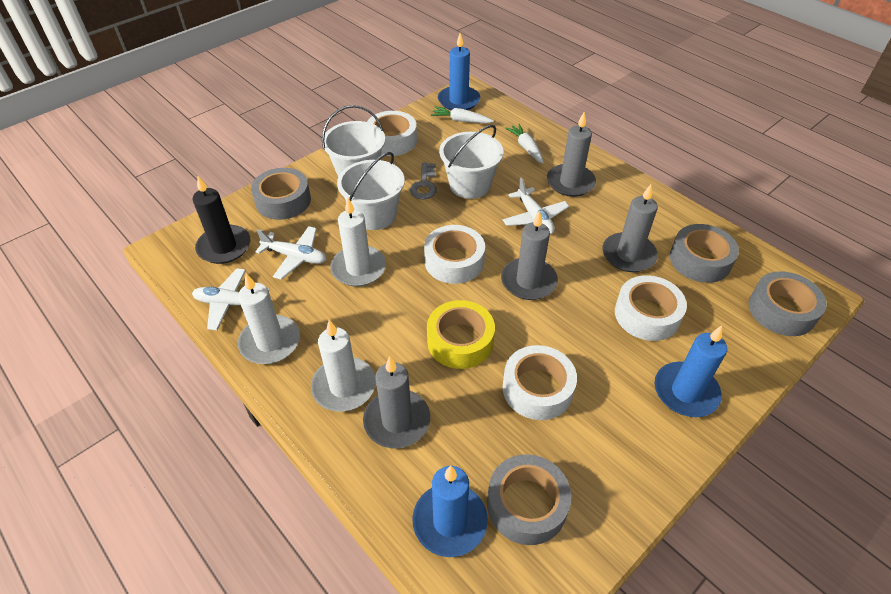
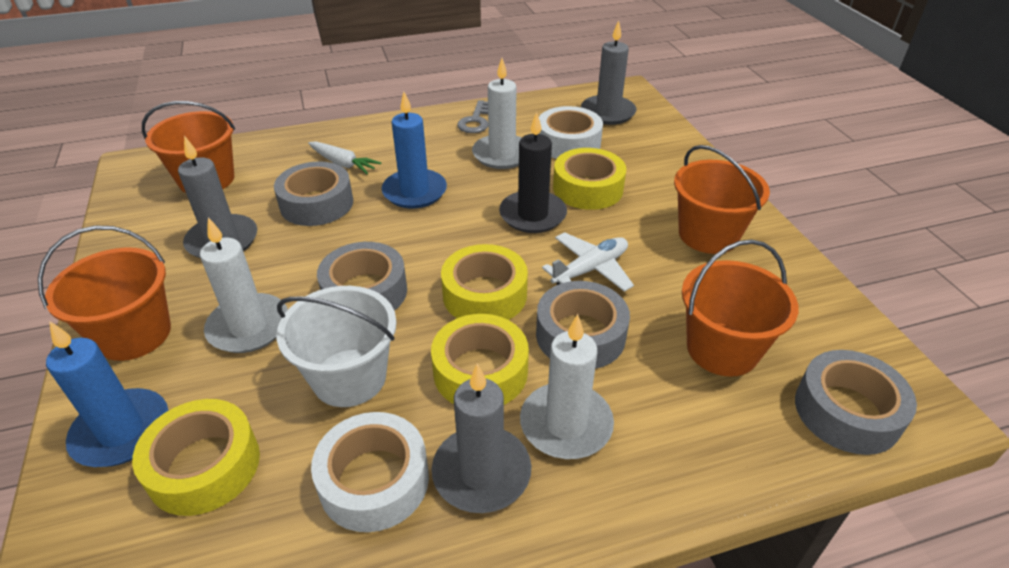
blue candle: [412,466,488,557] [438,33,480,110] [654,325,727,417] = 3 -> [46,321,168,467] [381,92,447,208] = 2
grey candle: [363,356,430,448] [501,210,558,300] [547,112,596,197] [602,184,658,272] = 4 -> [178,136,257,259] [432,364,531,513] [581,20,636,125] = 3
orange bucket: none = 0 -> [38,226,171,361] [142,101,235,193] [674,145,770,254] [682,239,798,377] = 4
white bucket: [322,105,385,177] [337,152,405,230] [439,125,503,199] = 3 -> [277,286,397,407] = 1
white carrot: [431,106,494,123] [505,124,544,164] = 2 -> [308,141,381,174] = 1
white plane: [192,268,269,330] [255,226,326,280] [503,177,569,234] = 3 -> [542,232,634,292] = 1
white tape: [367,111,417,156] [424,225,485,284] [503,345,577,420] [615,275,687,341] = 4 -> [311,412,429,532] [539,106,603,159] = 2
yellow tape: [427,300,495,369] = 1 -> [132,399,260,516] [431,314,529,405] [441,244,528,320] [553,148,626,210] = 4

